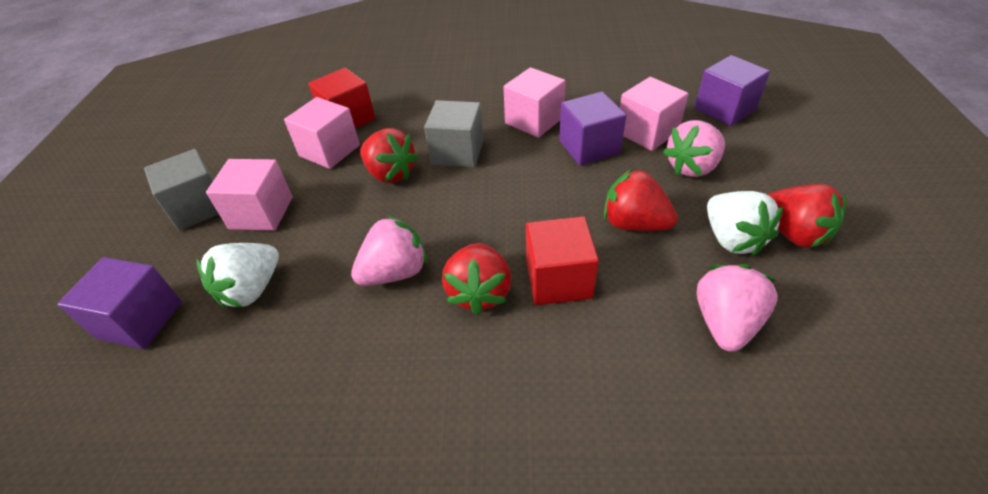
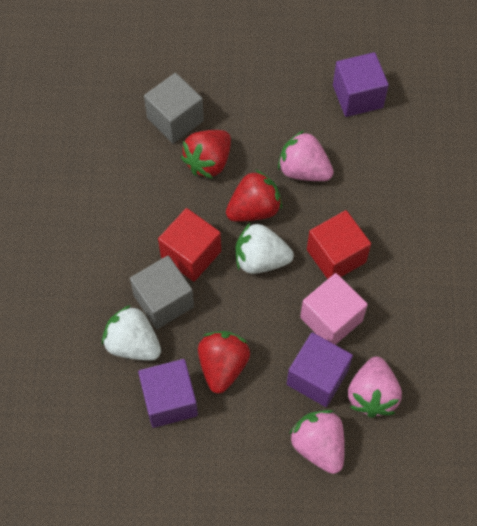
pink cube: [206,159,293,231] [284,97,360,169] [504,67,566,138] [620,77,688,151] = 4 -> [300,273,368,345] = 1
red strawberry: [360,128,418,183] [442,243,511,315] [604,169,678,231] [767,184,847,248] = 4 -> [181,130,231,179] [198,331,250,394] [226,169,282,222] = 3

